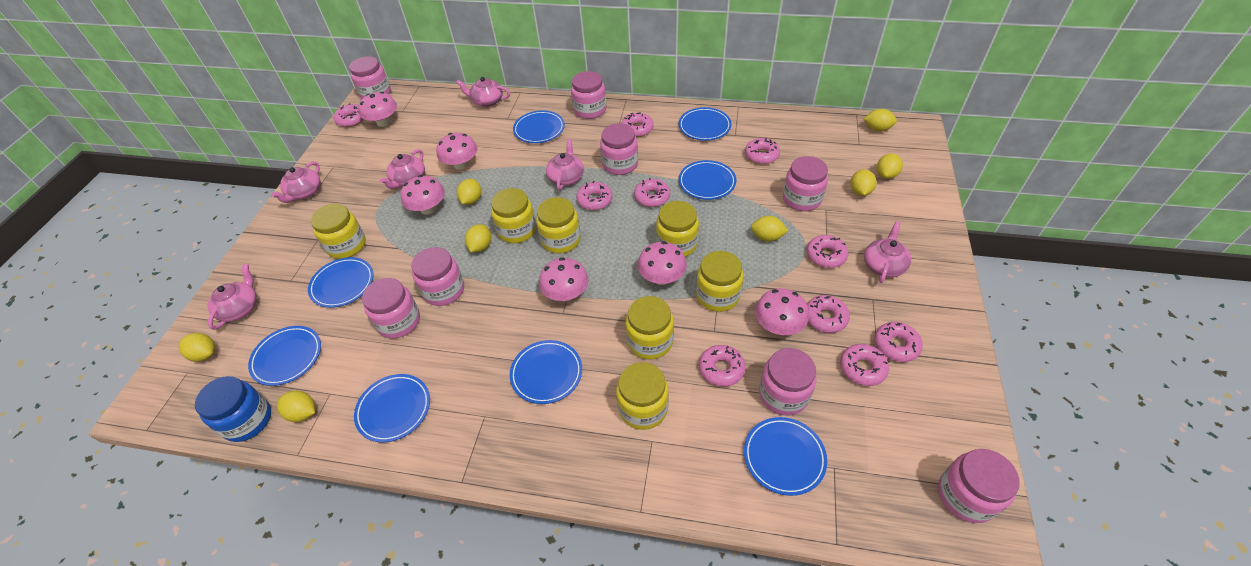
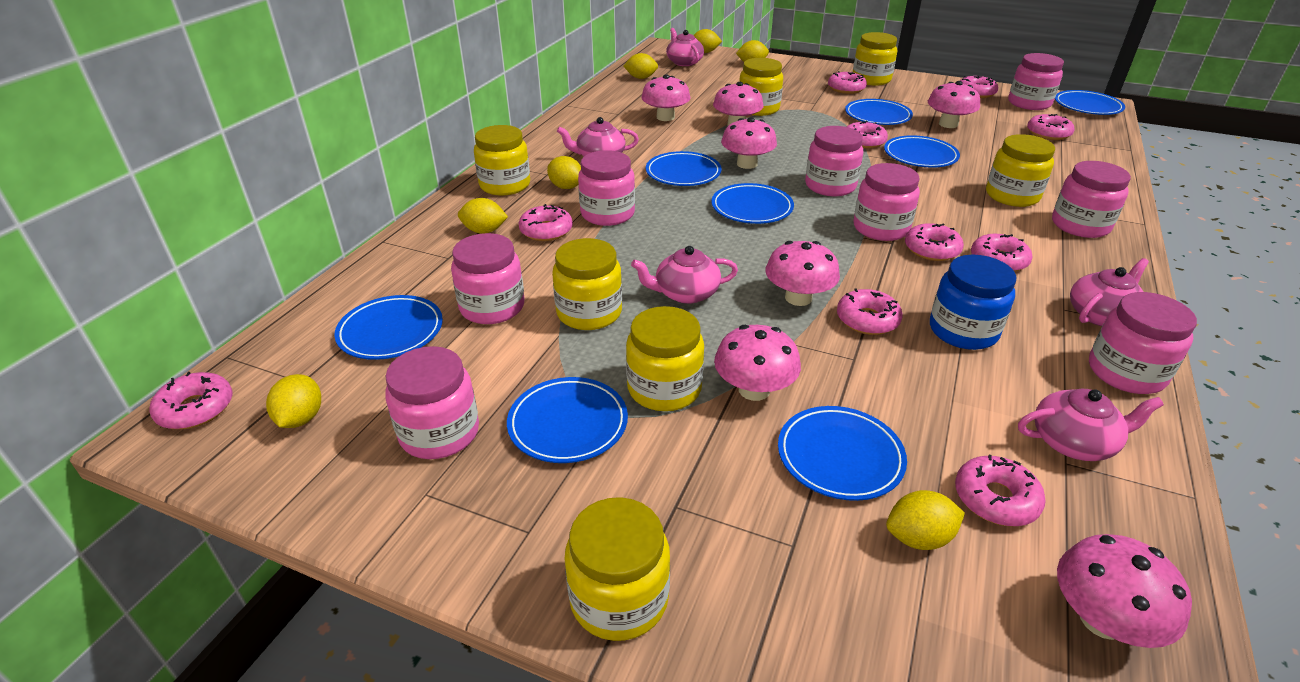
pink mushroom: [358,92,397,127] [400,175,445,215] [436,133,477,170] [539,257,588,301] [638,241,687,285] [755,288,809,335] = 6 -> [641,74,691,121] [713,82,763,126] [714,325,801,401] [721,117,777,169] [765,241,840,306] [928,81,980,128] [1057,534,1192,648] = 7
pink teapot: [208,264,257,330] [271,162,321,203] [380,149,425,189] [456,77,510,107] [546,139,584,190] [864,221,911,283] = 6 -> [557,117,639,156] [631,246,738,304] [666,28,704,66] [1018,388,1164,461] [1070,258,1149,326] = 5
yellow lemon: [179,333,215,362] [277,391,315,422] [457,179,481,205] [465,224,491,252] [751,216,788,242] [850,169,876,196] [864,109,897,132] [877,153,903,179] = 8 -> [266,374,321,428] [458,198,508,234] [547,156,581,189] [623,53,658,79] [694,29,722,53] [736,40,769,62] [886,490,965,550] = 7

